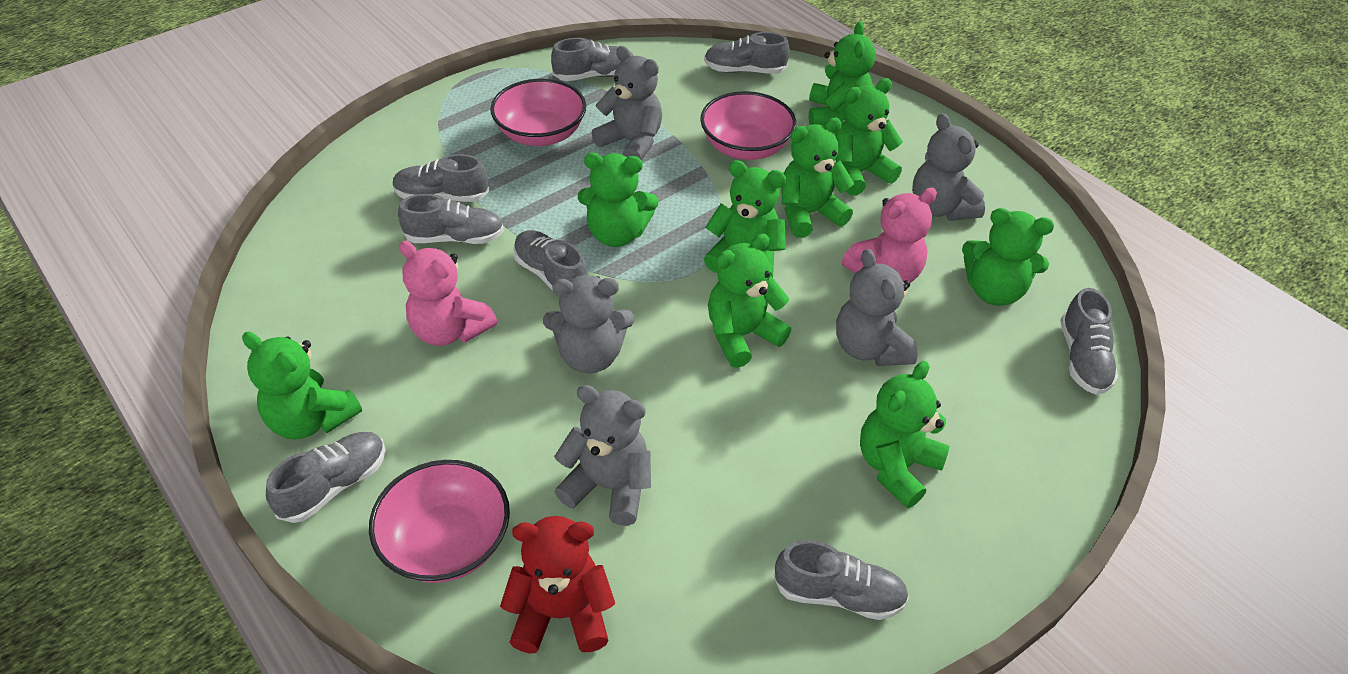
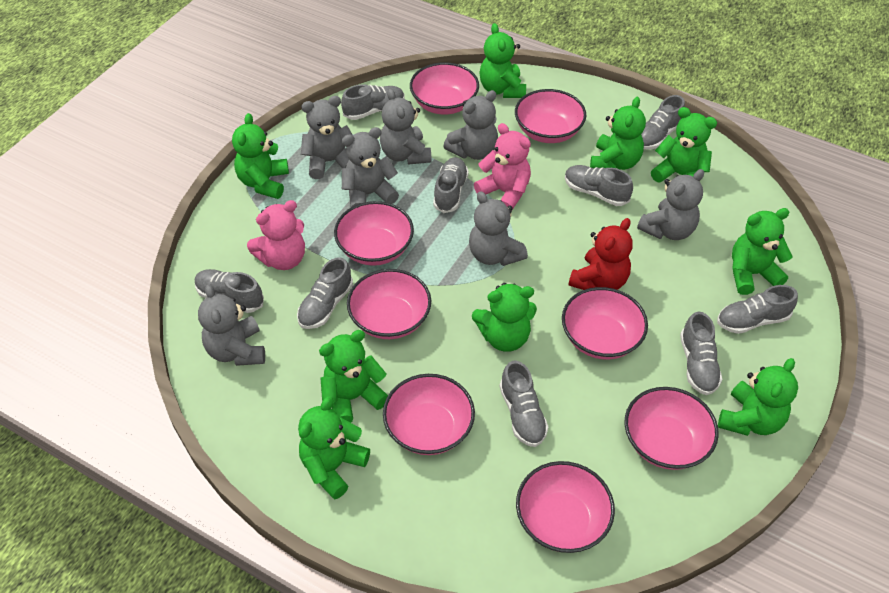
grey shoe: [266,432,386,523] [392,154,489,202] [398,194,504,244] [513,230,588,291] [551,38,633,81] [704,32,790,74] [774,540,909,620] [1060,288,1118,395] = 8 -> [195,269,264,313] [297,257,353,329] [341,84,404,120] [433,157,469,213] [499,361,548,447] [565,165,633,206] [641,95,685,149] [680,312,722,395] [717,285,798,334] = 9
grey teddy bear: [543,275,634,373] [554,385,651,526] [591,46,662,160] [836,249,918,366] [912,113,985,221] = 5 -> [198,284,265,366] [301,96,353,179] [342,127,399,208] [380,89,432,165] [443,90,498,160] [469,191,528,266] [637,169,704,240] = 7
pink bowl: [369,460,510,583] [490,79,586,146] [700,91,796,160] = 3 -> [334,201,414,266] [347,269,431,339] [383,374,475,455] [410,62,479,115] [515,89,586,143] [516,461,615,553] [562,287,648,359] [625,387,719,470] = 8

